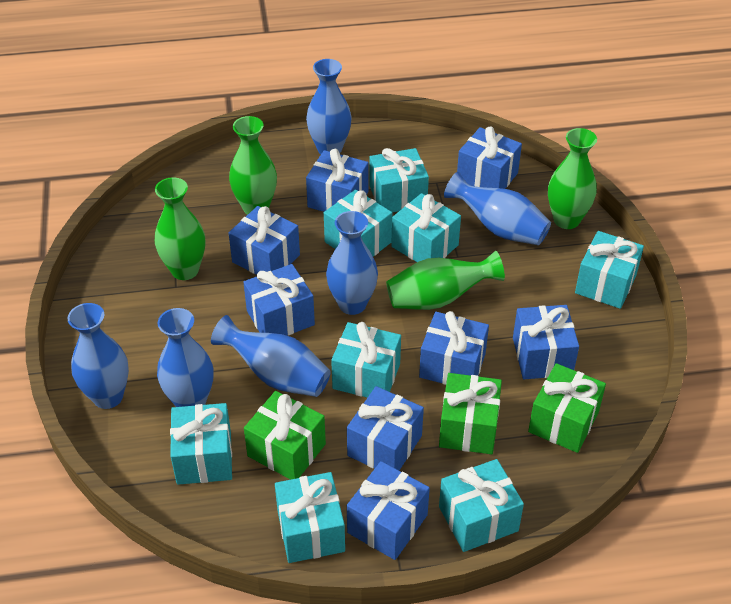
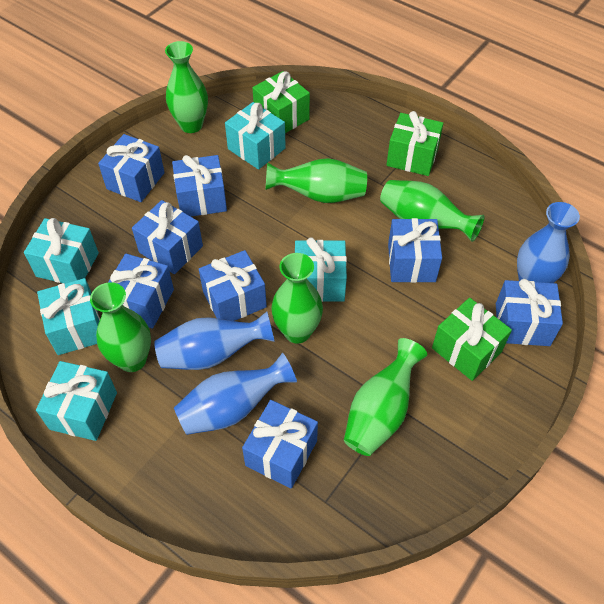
blue vase: [68,303,129,409] [157,308,213,407] [211,315,331,397] [306,59,352,154] [326,211,378,315] [444,172,551,245] = 6 -> [154,312,275,370] [174,353,297,435] [517,202,580,283] = 3
green vase: [155,177,205,280] [229,116,277,215] [386,251,505,310] [548,128,597,229] = 4 -> [90,282,151,372] [165,41,208,133] [266,158,367,203] [271,253,323,343] [344,338,427,456] [380,180,484,242] = 6
turquoise gift: [170,403,232,485] [275,472,345,563] [324,189,392,256] [331,322,401,398] [369,148,429,212] [391,193,461,262] [439,459,524,552] [575,231,644,309] = 8 -> [24,218,99,283] [36,361,117,441] [37,278,100,355] [225,102,286,170] [295,237,347,302] = 5

